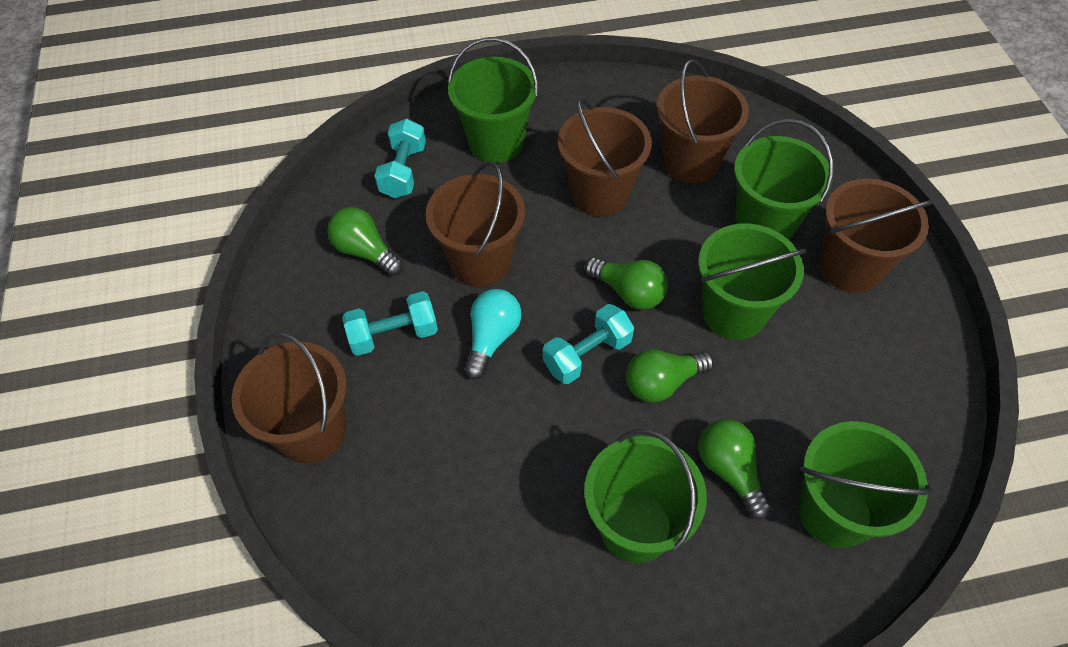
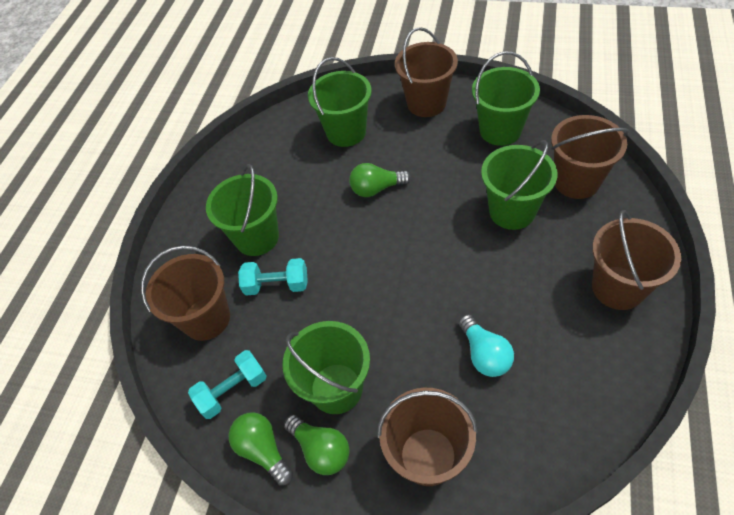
green light bulb: [327,207,403,276] [585,257,668,310] [626,349,714,403] [698,419,772,520] = 4 -> [229,412,293,486] [284,415,350,475] [349,163,411,197] = 3
turquoise dumbbell: [342,291,438,356] [374,119,426,198] [543,304,634,384] = 3 -> [188,350,267,419] [238,258,308,295] = 2

